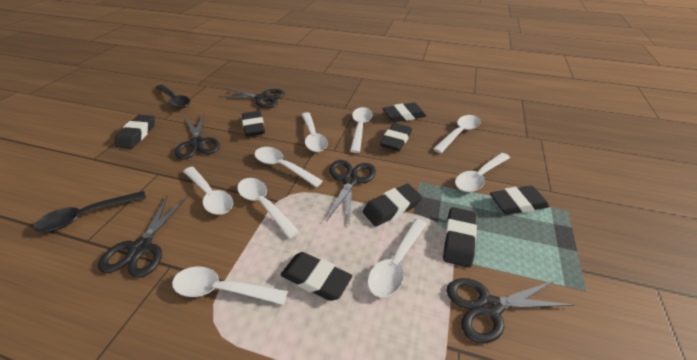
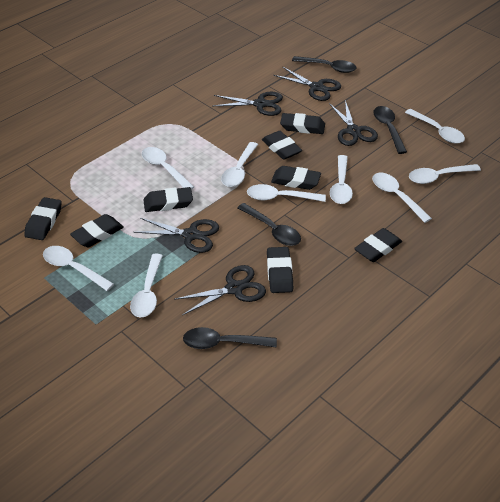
black spoon: [33,191,146,232] [155,85,190,108] = 2 -> [183,327,277,349] [237,203,301,246] [292,56,356,73] [374,106,407,154] = 4

